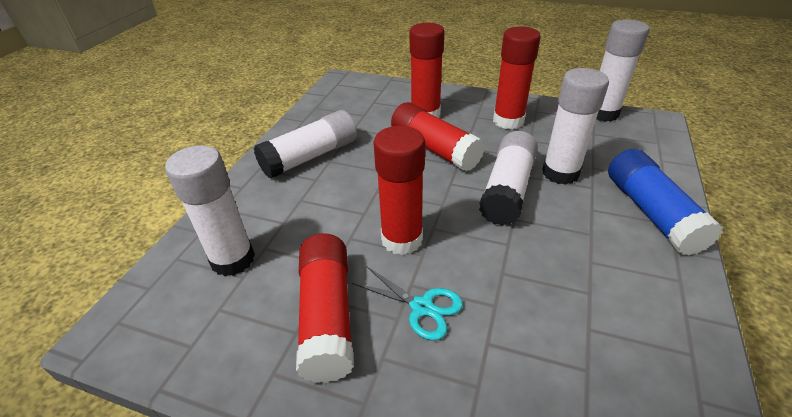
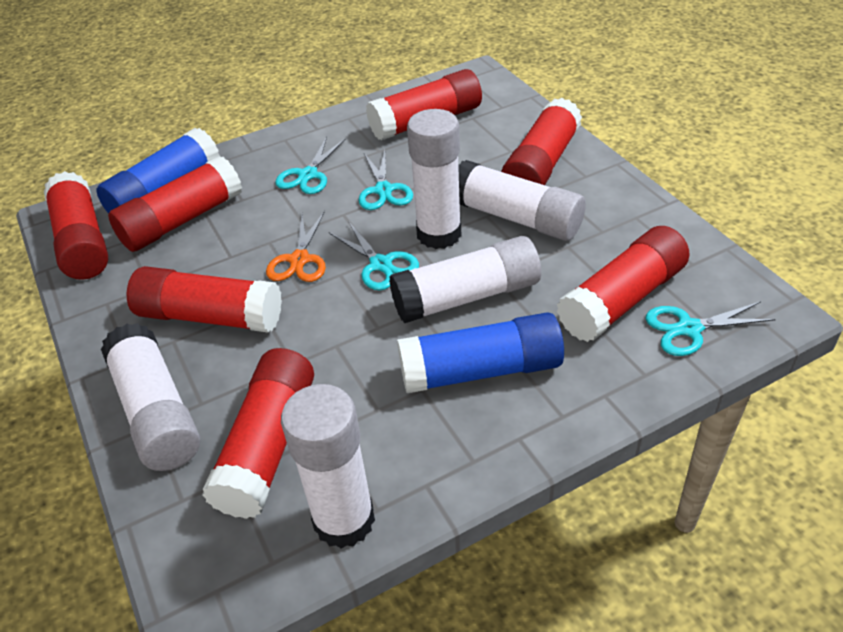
blue glue stick: [608,149,723,256] = 1 -> [96,128,220,214] [397,313,564,393] = 2
orange scissors: none = 0 -> [266,211,326,282] = 1
red glue stick: [296,233,354,383] [373,126,425,255] [391,102,485,172] [410,23,444,118] [493,27,541,130] = 5 -> [44,171,108,280] [108,156,242,252] [127,266,282,332] [202,348,314,519] [366,69,482,140] [501,98,582,185] [557,226,690,342] = 7
turquoise scissors: [352,266,463,341] = 1 -> [275,137,346,194] [329,221,419,290] [359,150,413,210] [646,301,776,356] = 4

